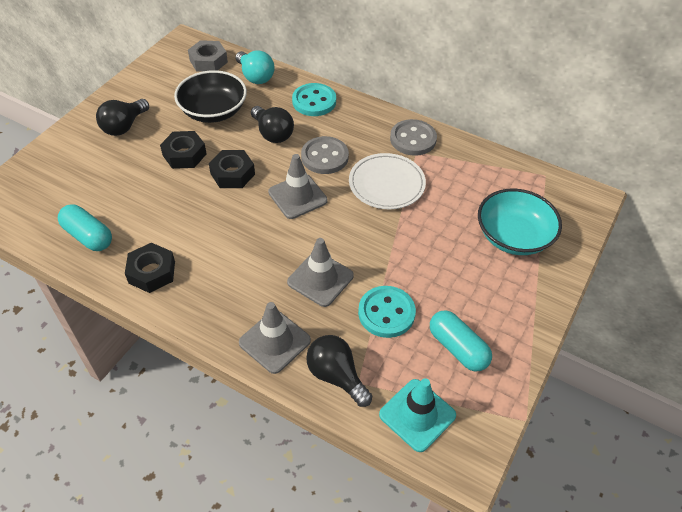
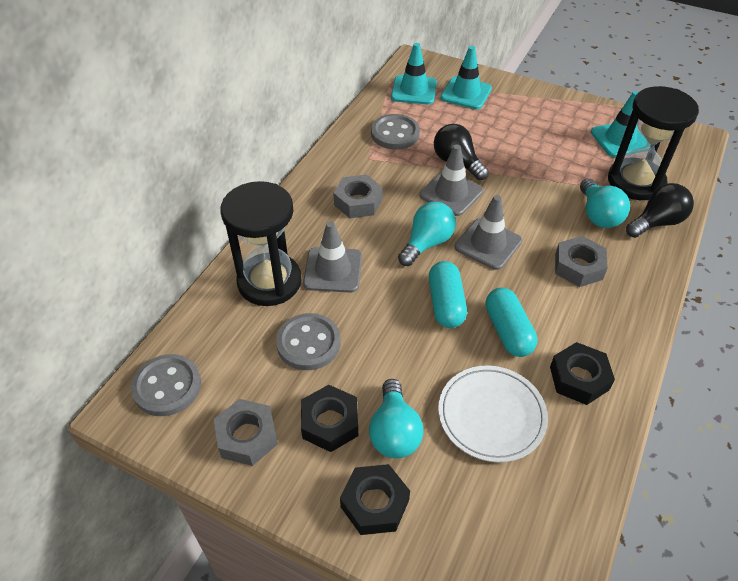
black bowl: [174,70,247,123] = 1 -> none = 0
black hourglass: none = 0 -> [221,181,302,306] [608,86,699,200] = 2
black light bulb: [96,99,149,136] [251,106,294,143] [306,335,372,407] = 3 -> [434,124,489,180] [626,183,694,238] = 2
grey button: [301,136,349,174] [390,119,437,156] = 2 -> [131,354,201,416] [276,313,340,370] [371,114,420,150] = 3
grey nut: [188,40,228,72] = 1 -> [214,399,278,466] [333,175,383,218] [555,236,608,287] = 3
turquoise bowl: [478,189,562,255] = 1 -> none = 0
turquoise button: [292,83,336,116] [358,286,416,338] = 2 -> none = 0
turquoise light bulb: [235,51,275,84] = 1 -> [369,379,424,458] [398,201,456,266] [580,179,630,228] = 3
turquoise traffic cone: [379,378,456,452] = 1 -> [391,43,437,104] [440,46,492,109] [591,91,647,157] = 3

